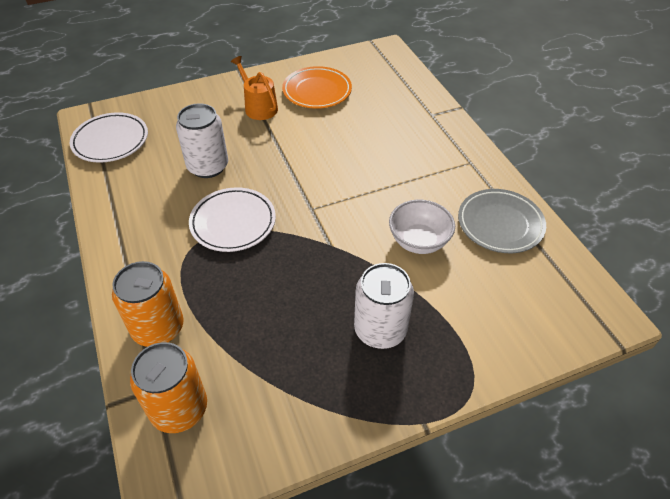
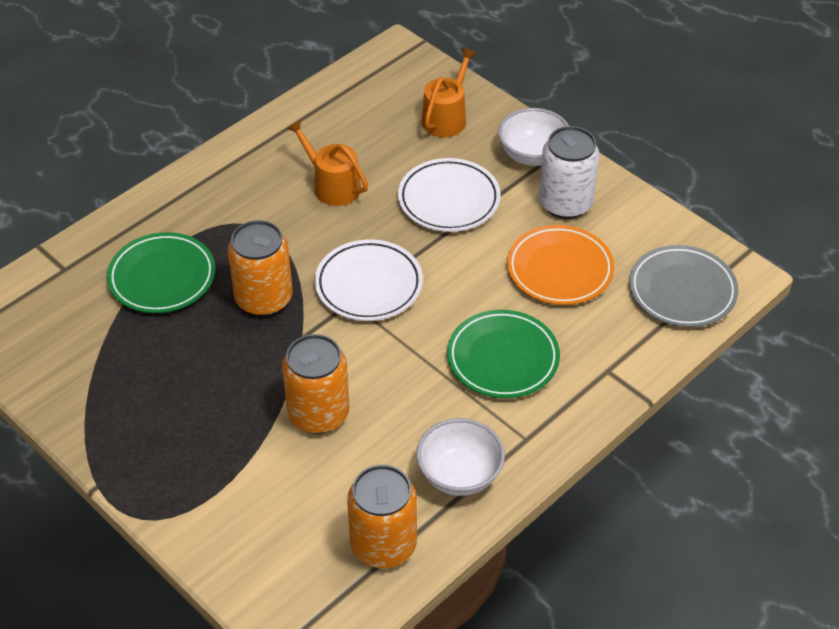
green plate: none = 0 -> [107,232,215,313] [447,310,560,398] = 2
orange can: [112,261,184,347] [130,342,207,433] = 2 -> [228,220,293,316] [282,334,350,434] [347,465,417,568] = 3
orange watering can: [231,56,278,120] = 1 -> [287,119,368,206] [422,48,477,137] = 2
white bowl: [389,200,455,254] = 1 -> [416,418,505,496] [498,108,569,166] = 2
white can: [176,103,228,178] [354,263,414,349] = 2 -> [539,126,600,219] = 1

